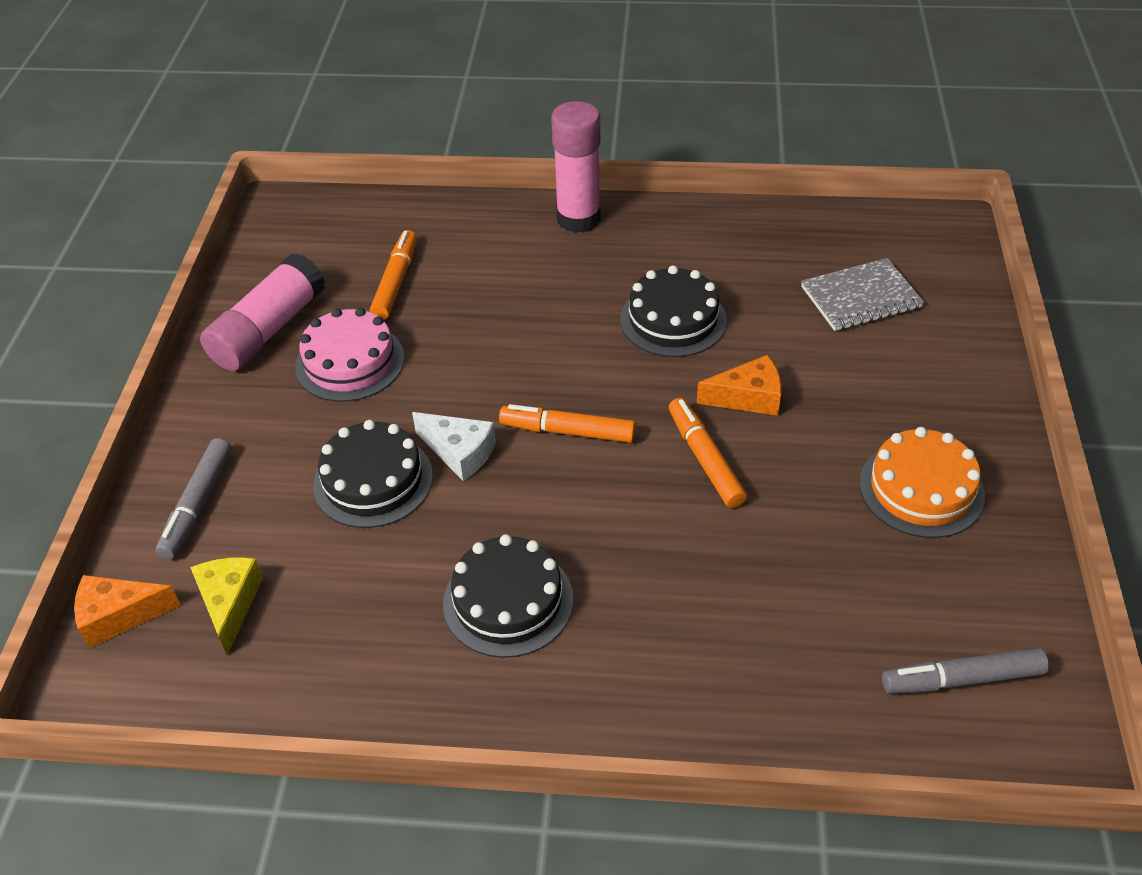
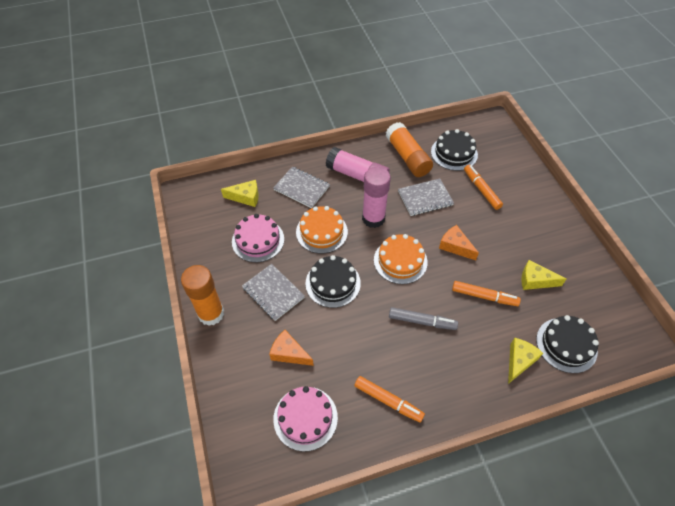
grey marker: [156,438,232,559] [882,648,1049,694] = 2 -> [389,307,458,330] = 1
grey notebook: [801,258,924,331] = 1 -> [242,264,305,321] [273,167,330,208] [398,178,454,216] = 3
orange cake: [859,427,985,538] = 1 -> [296,206,348,254] [374,234,428,284] = 2
orange glue stick: none = 0 -> [181,265,224,326] [386,122,433,177] = 2
pink cake: [295,308,405,402] = 1 -> [232,214,284,262] [273,386,338,452] = 2
white cheese: [412,412,496,481] = 1 -> none = 0
yellow cheese: [190,557,263,655] = 1 -> [221,180,259,207] [508,338,543,384] [521,260,567,290] = 3

